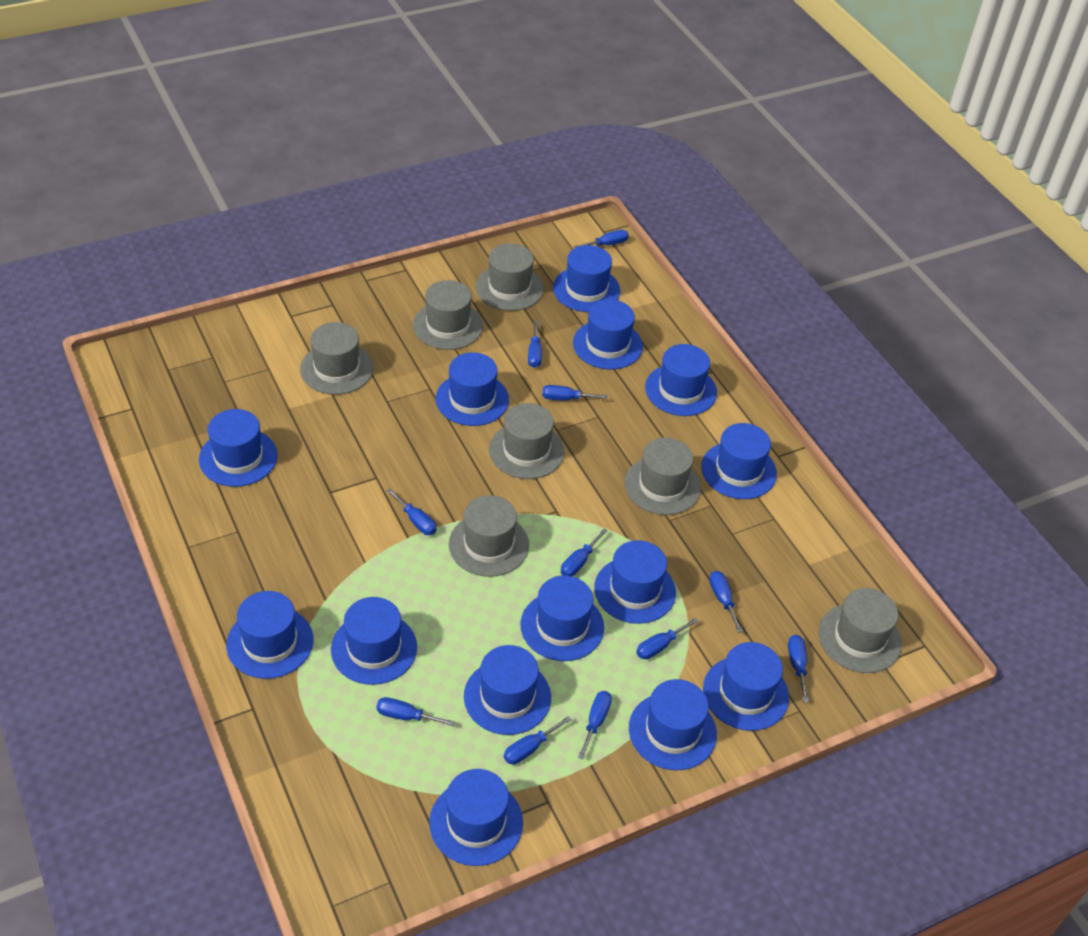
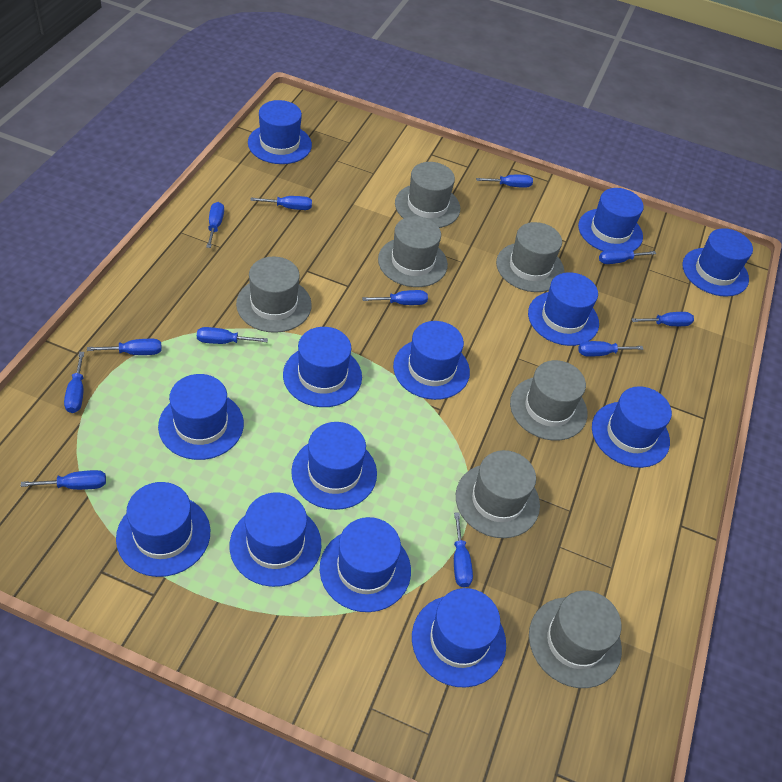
blue hat: [199,409,278,487] [226,591,314,679] [331,597,417,685] [429,769,523,866] [436,352,509,426] [464,645,551,735] [520,576,604,661] [553,245,620,312] [573,299,643,370] [594,540,676,624] [629,679,717,770] [645,344,717,416] [701,423,777,499] [703,642,789,731] = 14 -> [116,482,210,577] [158,374,244,460] [230,492,322,587] [248,100,312,164] [283,327,362,407] [291,422,377,510] [320,517,411,612] [393,321,470,400] [412,588,506,688] [528,272,599,346] [578,188,644,252] [592,386,672,468] [682,228,753,297] = 13
blue screwdriver: [376,697,455,726] [387,488,437,535] [504,716,572,764] [528,321,542,368] [542,385,608,400] [561,528,608,577] [574,230,629,248] [578,691,612,759] [636,618,699,659] [709,571,743,633] [788,635,809,702] = 11 -> [21,470,106,490] [64,352,84,413] [87,339,162,355] [197,327,268,344] [206,202,224,248] [250,196,312,210] [362,290,428,305] [454,513,473,587] [476,175,533,188] [578,341,644,357] [599,250,656,264] [632,312,694,326] = 12

